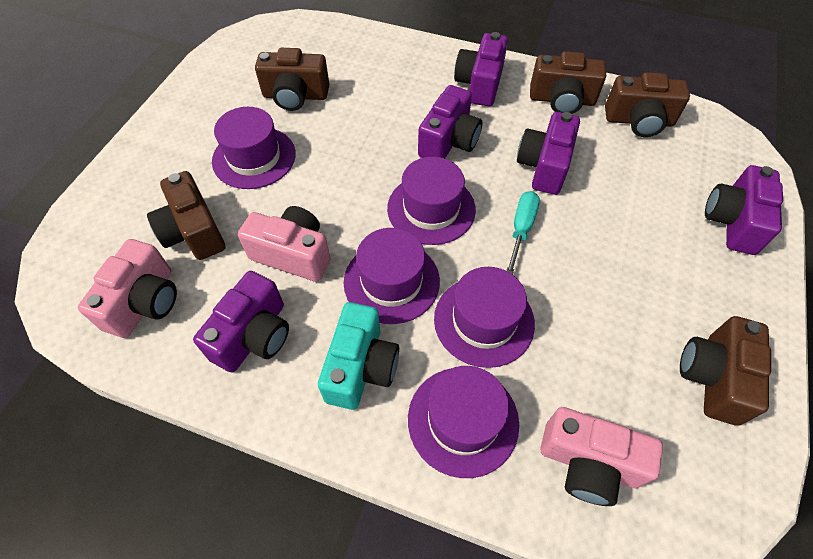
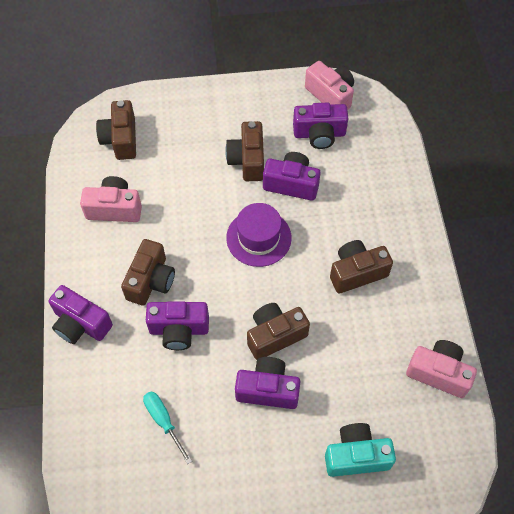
purple hat: [212,107,296,189] [344,228,440,324] [387,157,476,245] [408,366,519,478] [434,267,535,368] = 5 -> [226,203,292,267] = 1

